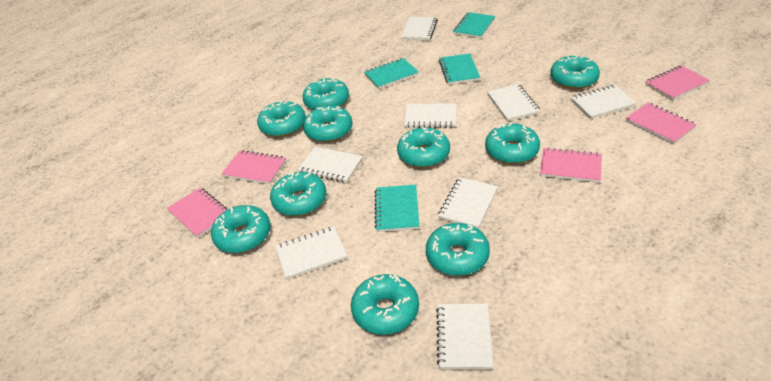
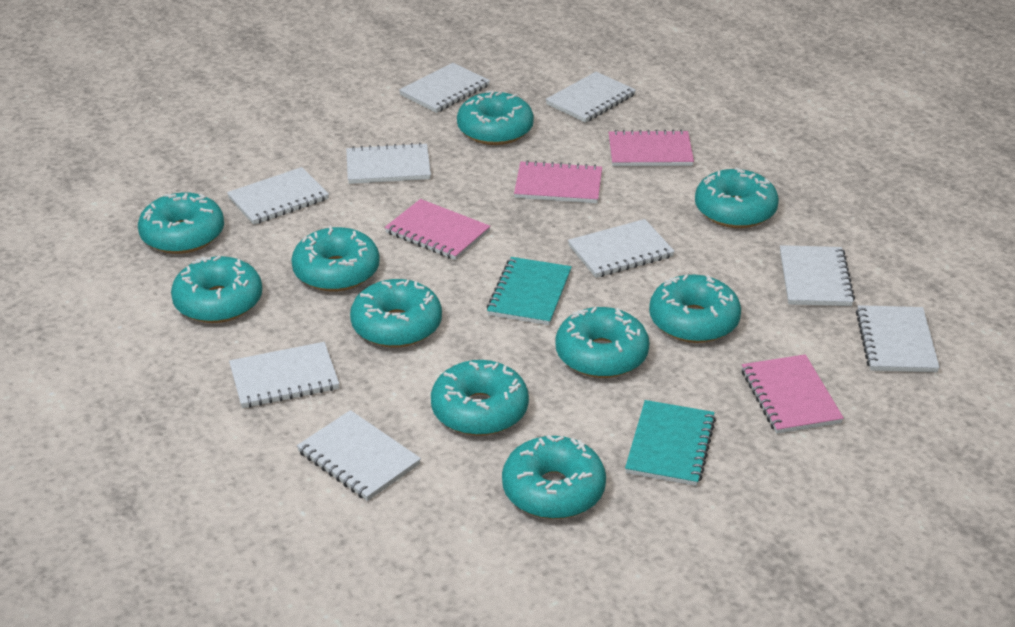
pink notebook: [167,188,227,238] [222,150,286,185] [540,147,602,183] [626,103,697,144] [645,65,710,100] = 5 -> [385,199,490,260] [514,160,602,203] [609,130,694,166] [742,354,844,434] = 4
turquoise notebook: [364,58,419,89] [374,185,419,232] [439,54,480,85] [453,12,495,38] = 4 -> [487,257,572,325] [625,400,716,486] = 2
white notebook: [275,227,347,279] [298,147,363,183] [401,17,438,41] [404,103,457,128] [436,304,493,369] [438,177,498,229] [487,84,541,121] [571,85,636,119] = 8 -> [227,167,329,225] [229,342,339,408] [297,410,421,501] [346,143,431,184] [399,63,490,113] [545,72,636,123] [568,219,675,278] [780,245,855,306] [856,305,940,372] = 9

